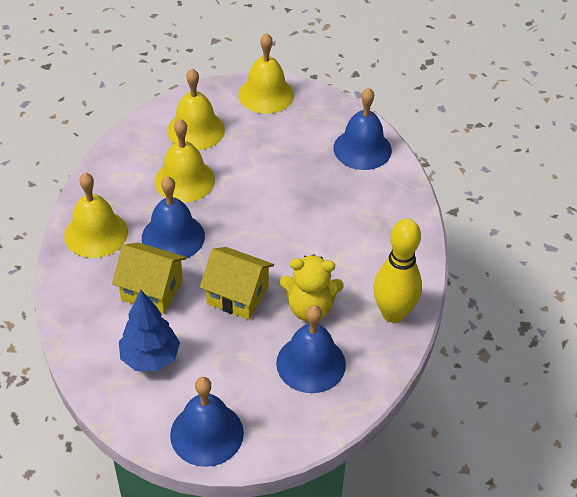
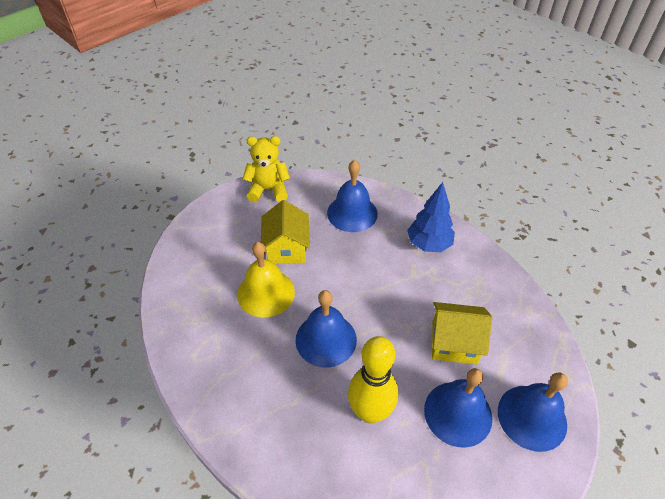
yellow bell: [64,173,128,258] [155,119,215,202] [167,69,225,150] [238,33,294,114] = 4 -> [237,242,295,317] = 1

